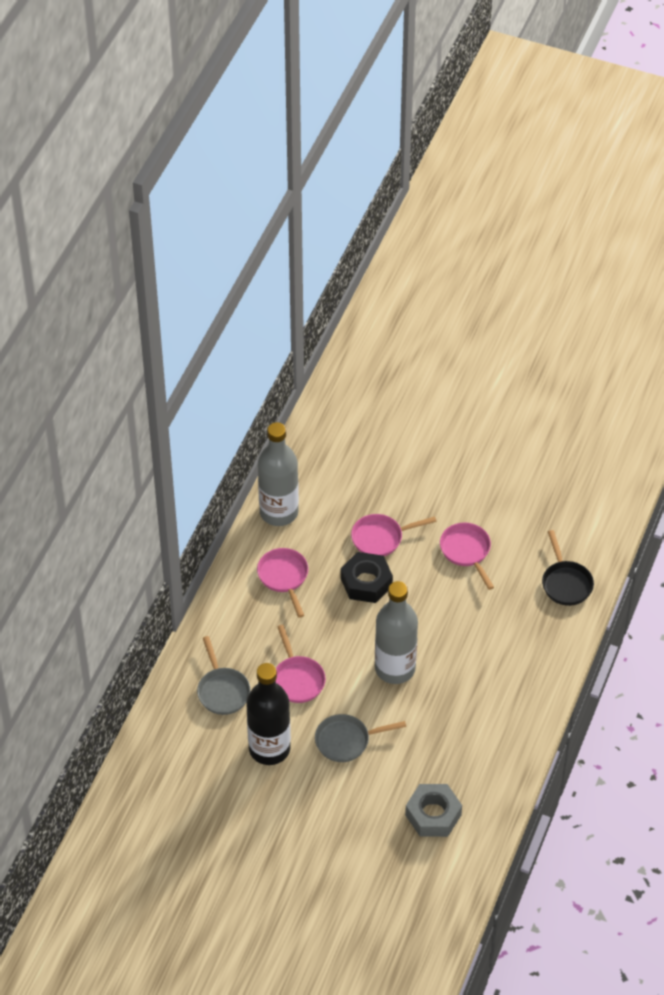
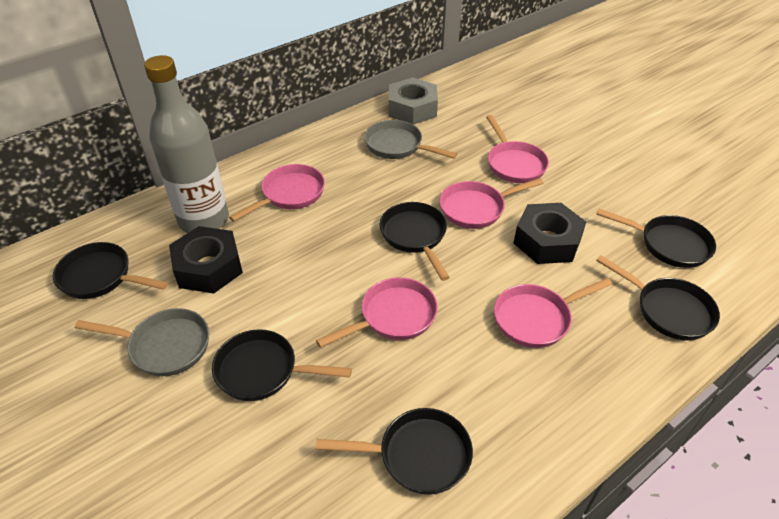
black bottle: [246,663,291,765] = 1 -> none = 0
black nut: [341,552,393,603] = 1 -> [169,226,243,294] [514,203,586,264] = 2
black pan: [542,530,594,606] = 1 -> [53,242,168,299] [212,329,352,401] [316,408,473,495] [380,202,450,281] [596,208,716,268] [596,255,720,340] = 6
grey bottle: [258,422,299,526] [375,581,418,684] = 2 -> [144,55,229,233] = 1
pink pan: [257,548,308,618] [276,625,326,703] [351,514,437,556] [440,523,494,590] = 4 -> [229,164,325,222] [316,277,438,348] [439,178,543,229] [486,115,549,183] [494,278,612,348] = 5

